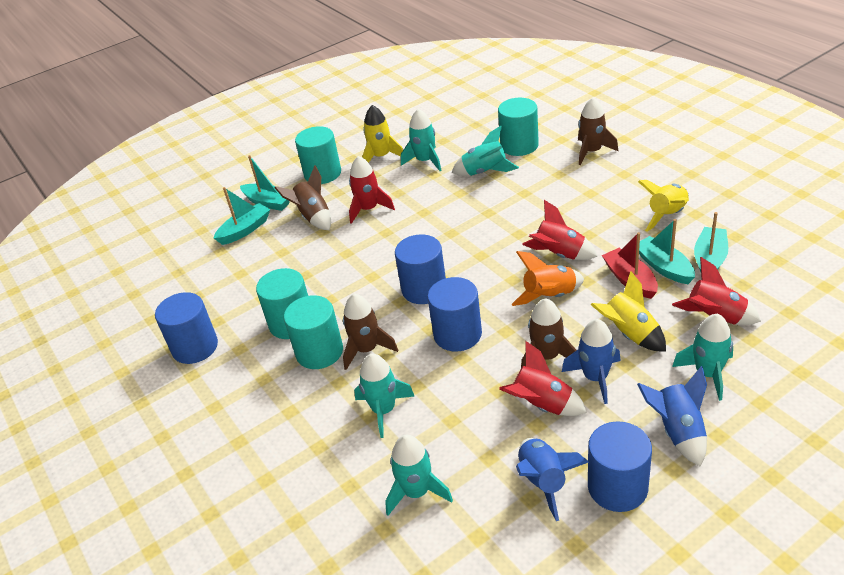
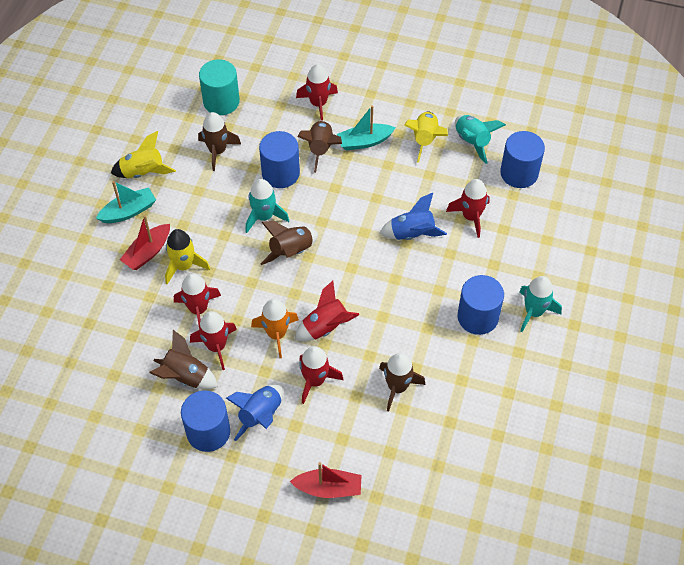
blue rocket: [516,438,589,521] [562,319,621,404] [637,366,707,467] = 3 -> [226,385,283,441] [379,193,447,240] = 2
brown rocket: [274,166,331,230] [343,294,398,370] [521,298,577,368] [578,98,619,165] = 4 -> [149,330,218,389] [198,112,241,171] [260,221,318,265] [297,120,342,173] [379,353,426,412] = 5
red boat: [602,232,658,299] = 1 -> [120,215,170,270] [290,462,362,498] = 2
red rocket: [349,156,395,224] [499,341,587,416] [522,200,597,260] [672,257,761,325] = 4 -> [174,273,221,330] [190,311,237,370] [294,280,360,342] [296,64,338,120] [299,346,343,404] [446,179,490,238] = 6
turquoise boat: [214,187,270,245] [240,155,290,211] [639,219,695,284] [694,212,728,272] = 4 -> [96,181,156,223] [337,105,395,150] = 2
turquoise cylinder: [256,268,308,339] [284,295,343,369] [295,126,341,184] [498,98,539,156] = 4 -> [199,59,240,115] = 1
turquoise rocket: [354,354,414,438] [385,435,453,516] [401,109,442,171] [452,126,519,176] [672,314,733,401] = 5 -> [245,179,289,233] [455,115,506,164] [519,276,562,332] = 3

